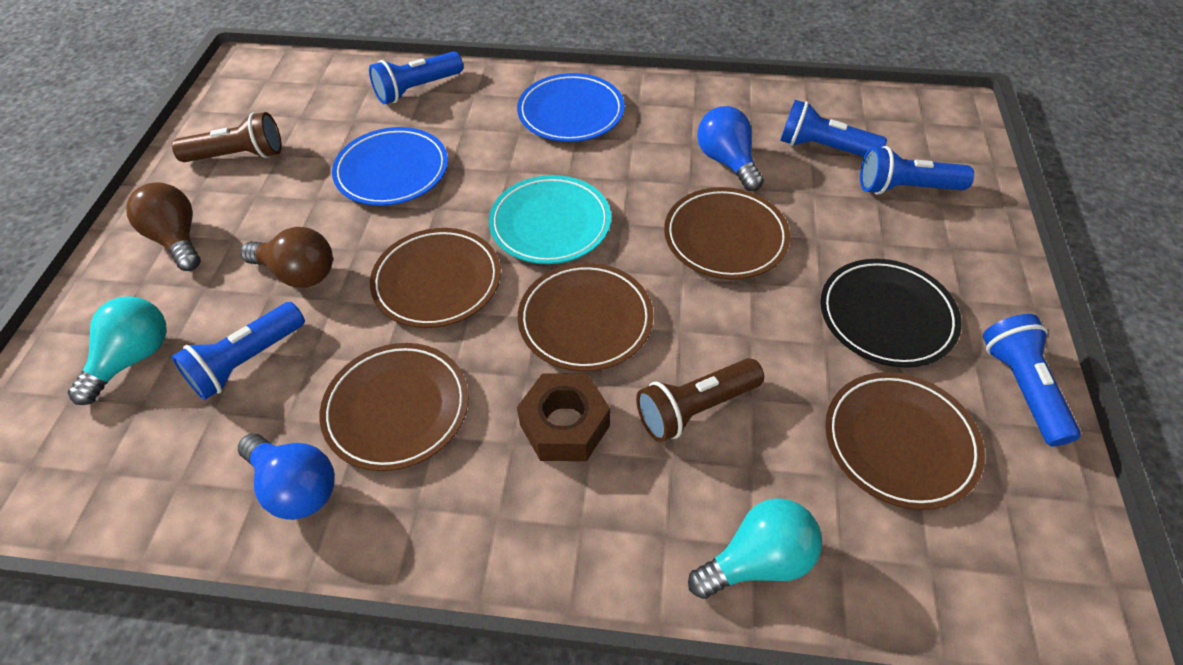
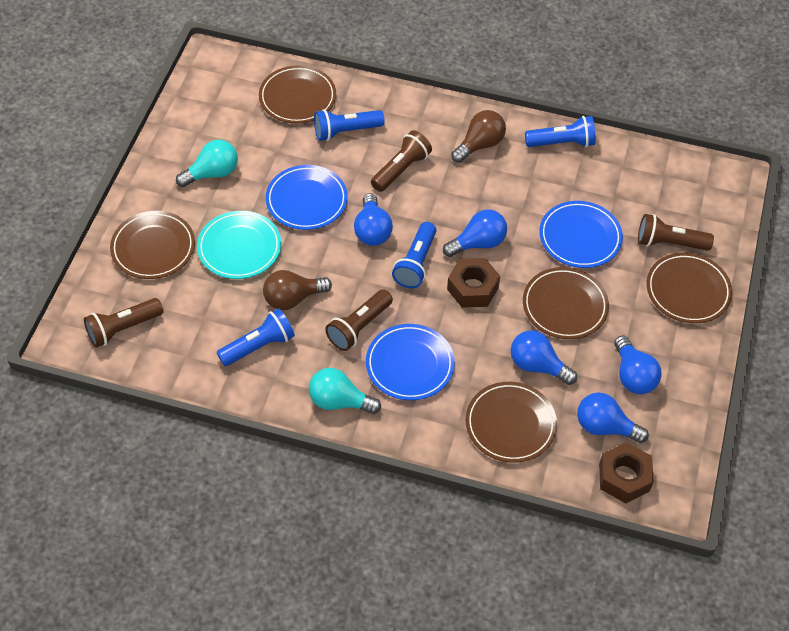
black plate: [820,259,962,368] = 1 -> none = 0
blue flashlight: [171,302,305,400] [369,51,463,104] [780,100,887,157] [860,146,974,195] [983,314,1081,446] = 5 -> [217,308,295,366] [314,109,385,141] [392,222,436,288] [525,116,596,147] = 4
blue light bulb: [238,433,335,520] [697,106,764,191] = 2 -> [354,193,393,246] [443,209,507,257] [511,331,577,385] [577,392,649,443] [614,336,662,394] = 5
blue plate: [332,127,448,206] [517,73,625,142] = 2 -> [266,165,348,230] [366,324,455,400] [539,201,623,268] = 3
brown flashlight: [172,112,282,162] [636,358,764,442] = 2 -> [84,298,163,348] [325,289,393,351] [371,130,432,192] [638,214,714,251] = 4
brown nut: [517,373,610,461] = 1 -> [447,258,500,308] [599,442,654,503] = 2

